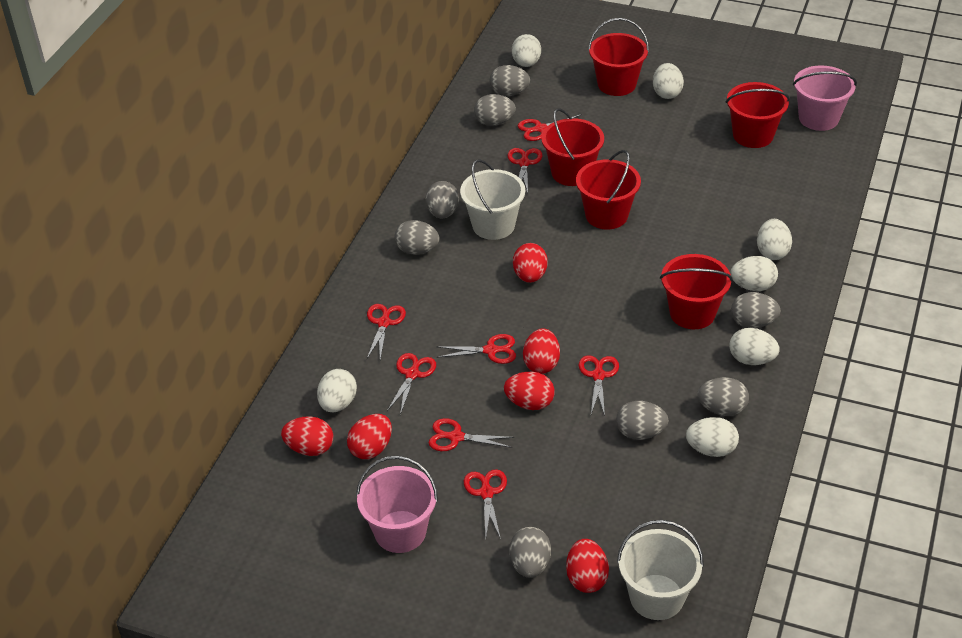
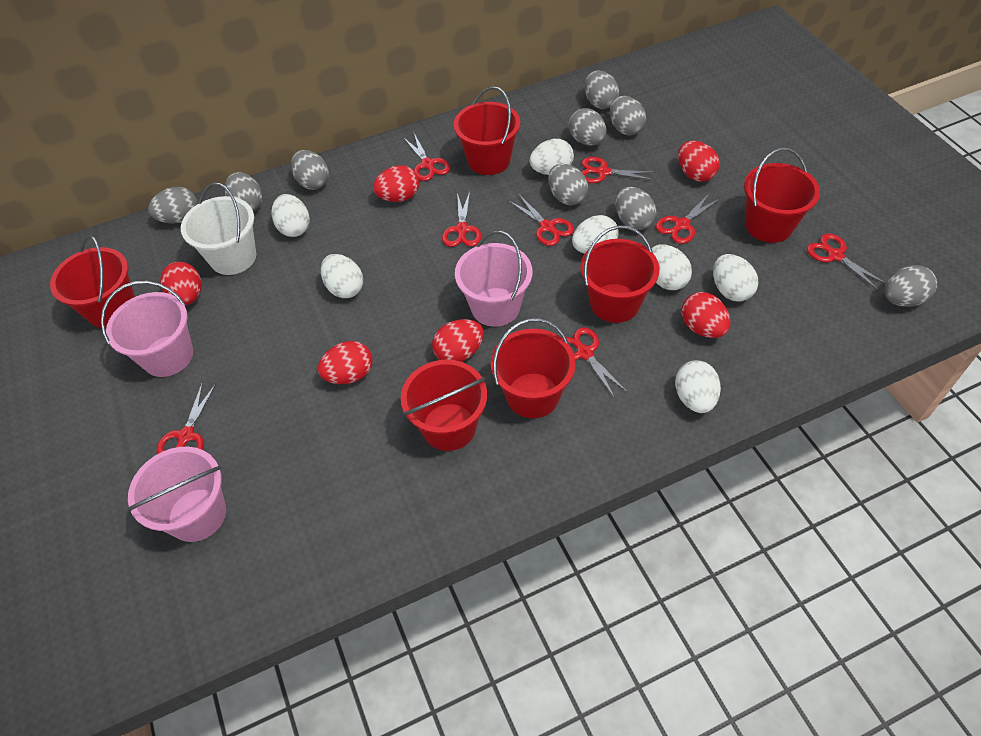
grey egg: [394,220,440,255] [426,181,459,218] [474,94,516,126] [490,65,530,96] [509,527,551,578] [616,401,669,440] [697,377,749,416] [731,292,781,328] = 8 -> [148,187,198,224] [225,172,263,212] [291,150,329,190] [548,164,588,205] [569,108,606,146] [585,70,619,109] [610,96,646,135] [615,187,656,230] [885,265,937,307] = 9
pink bucket: [356,456,438,553] [793,65,857,131] = 2 -> [101,281,193,377] [127,447,226,542] [455,231,532,327] = 3
red bucket: [541,108,604,186] [576,150,641,230] [588,18,649,96] [660,254,733,329] [726,82,790,148] = 5 -> [50,235,135,329] [401,360,487,451] [454,86,520,175] [491,318,576,418] [580,225,659,323] [744,148,820,243] = 6
white bucket: [460,159,525,240] [617,520,704,620] = 2 -> [181,182,256,275] = 1

